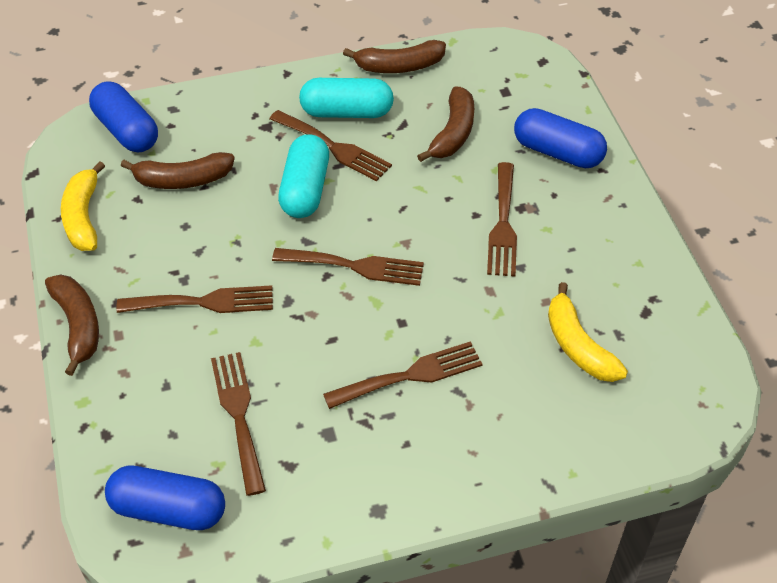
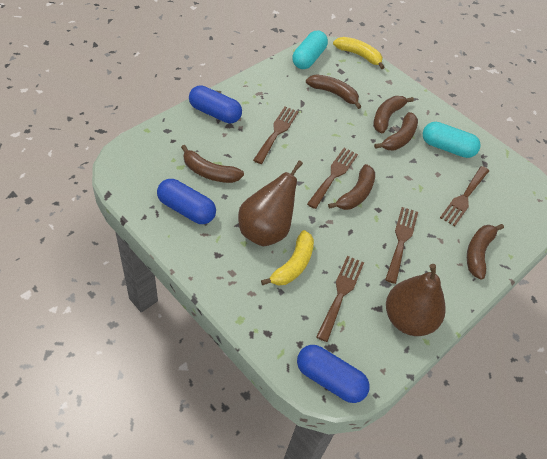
brown banana: [45,275,99,376] [121,152,235,189] [343,40,446,73] [417,86,474,162] = 4 -> [181,145,244,183] [306,74,361,109] [328,164,375,210] [373,96,414,133] [374,112,418,150] [467,224,504,280] = 6
brown fork: [117,285,273,313] [211,352,266,496] [269,110,392,181] [272,248,424,286] [323,341,483,409] [487,162,517,277] = 6 -> [253,107,299,164] [307,148,358,209] [316,256,364,342] [385,207,418,284] [440,166,489,226] = 5
brown pear: none = 0 -> [238,160,303,246] [386,264,446,336] = 2

